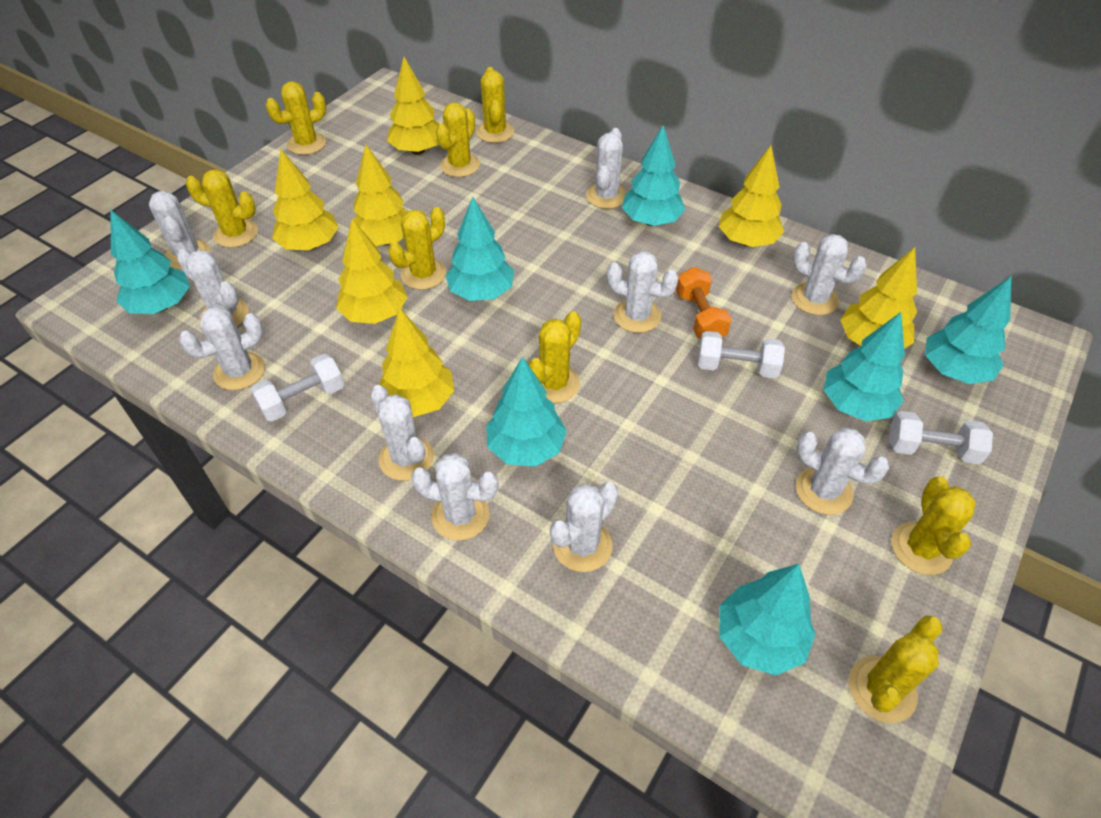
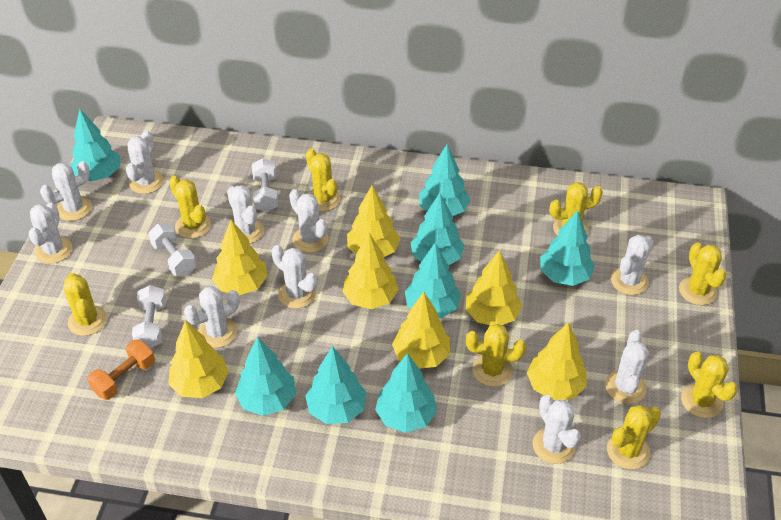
turquoise tree: [110,209,190,314] [445,197,514,301] [486,357,567,467] [622,126,685,226] [719,564,816,675] [823,312,905,421] [925,276,1012,384] = 7 -> [71,109,120,181] [235,337,296,416] [305,346,367,424] [375,353,437,433] [405,242,461,318] [410,193,464,265] [419,145,470,216] [540,210,595,286] = 8

